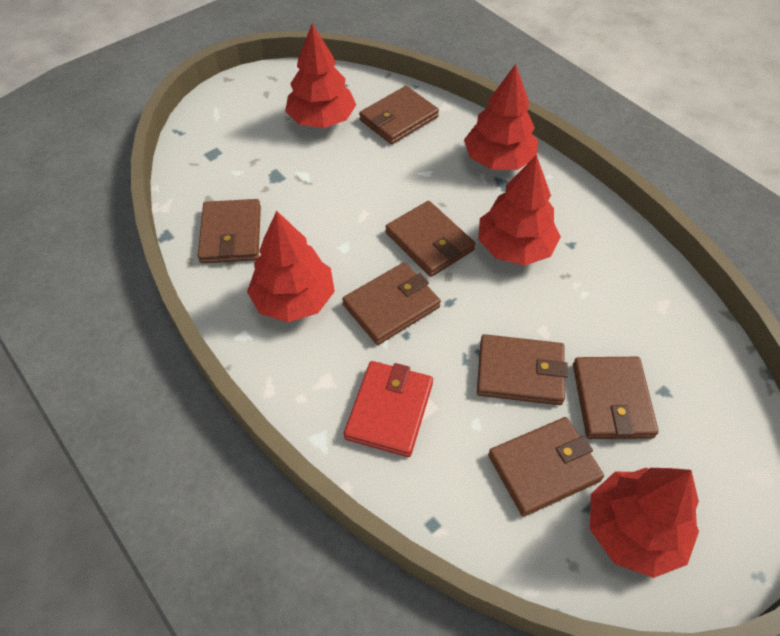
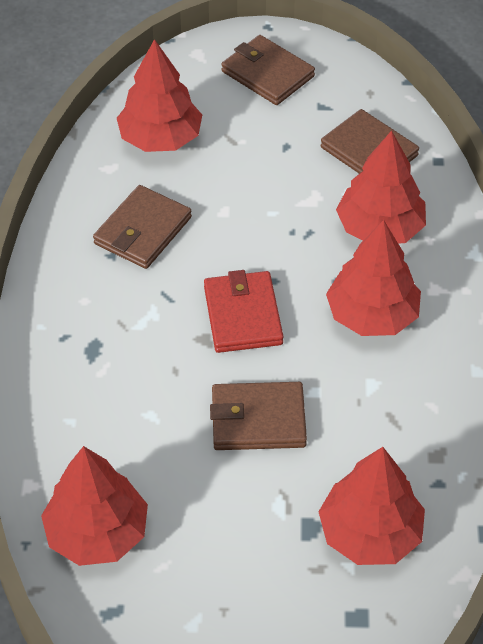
brown wallet: [198,199,261,263] [342,262,441,345] [359,86,439,145] [385,201,475,277] [477,334,568,405] [488,417,604,517] [573,357,659,439] = 7 -> [93,185,192,269] [210,382,307,450] [221,35,315,105] [321,109,419,174] = 4

